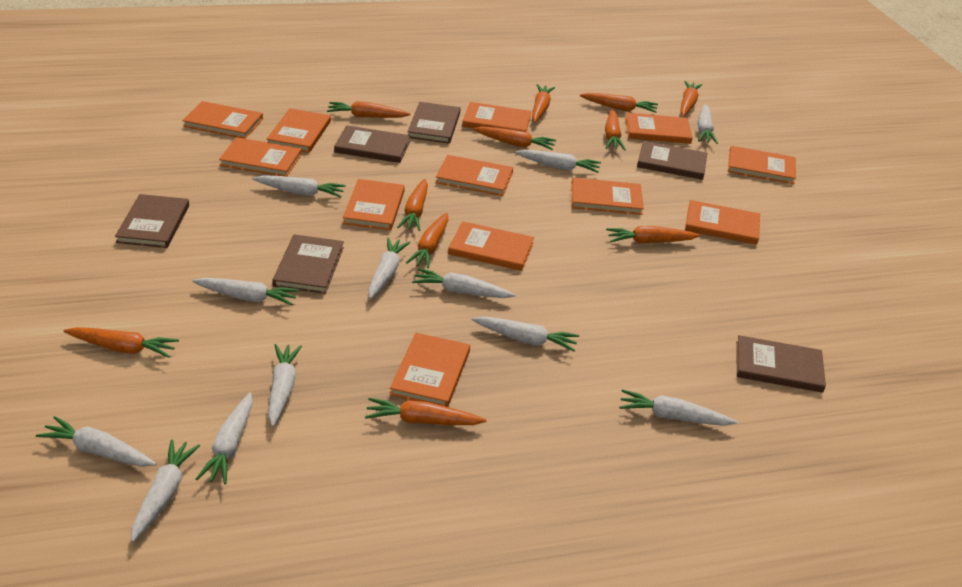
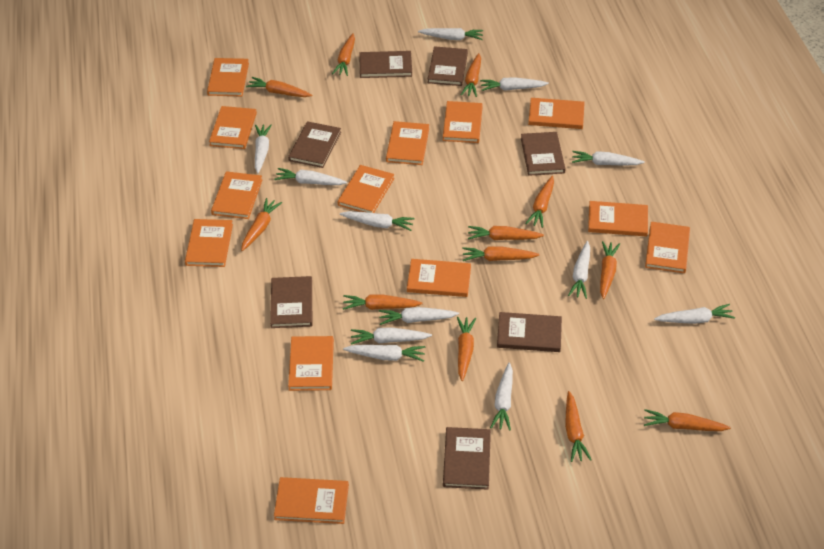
brown book: [115,194,189,248] [273,234,344,294] [334,125,410,163] [408,102,460,144] [637,141,707,180] [736,335,826,393] = 6 -> [270,276,312,328] [288,121,341,168] [359,51,412,78] [428,46,468,86] [443,427,491,490] [497,312,562,352] [521,132,566,176] = 7
orange book: [182,101,263,139] [219,137,302,177] [267,108,331,153] [343,179,405,230] [390,333,470,407] [435,155,513,196] [448,221,534,271] [462,102,531,132] [571,178,644,215] [625,113,693,144] [685,200,760,245] [728,146,796,184] = 12 -> [185,219,233,267] [207,58,249,97] [209,106,257,149] [211,171,262,219] [274,477,349,524] [288,336,334,391] [337,165,395,213] [386,121,429,165] [407,259,471,297] [443,101,483,143] [528,98,585,129] [588,201,648,236] [645,222,690,273] = 13
orange carrot: [63,327,179,358] [327,101,411,118] [365,398,487,425] [397,179,428,231] [406,213,449,269] [473,127,556,150] [532,84,555,122] [580,93,658,113] [605,109,626,151] [606,226,700,244] [680,81,702,117] = 11 -> [241,198,282,251] [246,77,312,97] [332,34,355,76] [343,294,423,310] [457,317,476,381] [461,53,481,97] [462,246,540,261] [468,226,544,240] [525,176,554,228] [565,391,591,462] [600,241,620,299] [644,409,731,431] = 12

